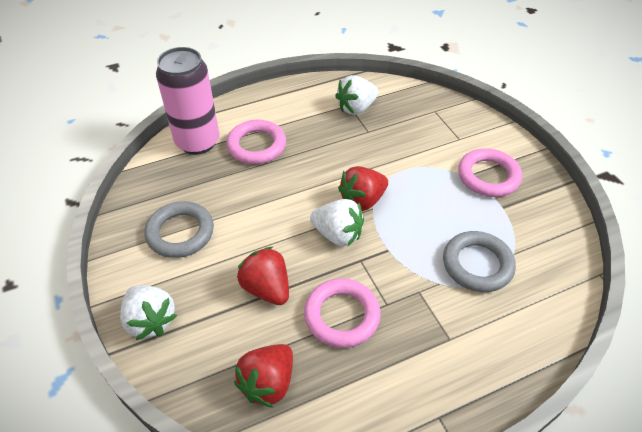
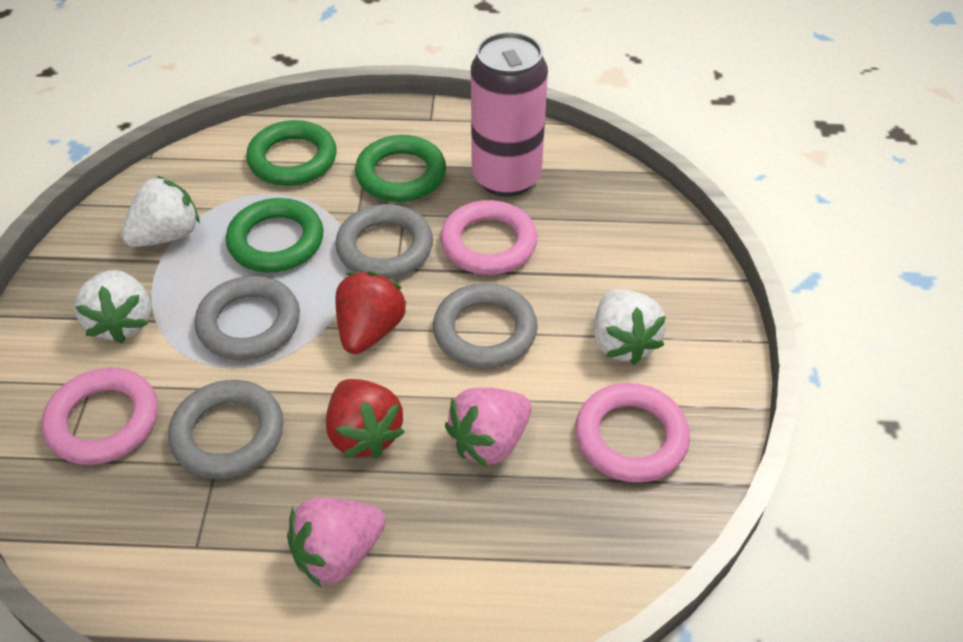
green ring: none = 0 -> [226,198,324,272] [246,120,337,186] [355,135,446,202] = 3
grey ring: [145,201,214,258] [443,231,516,292] = 2 -> [168,380,284,479] [195,276,300,360] [335,204,433,279] [433,283,538,369] = 4
pink strawberry: none = 0 -> [287,497,386,588] [445,387,531,468] = 2
red strawberry: [234,344,293,408] [237,247,289,305] [338,166,388,211] = 3 -> [326,379,405,458] [335,271,406,354] = 2

